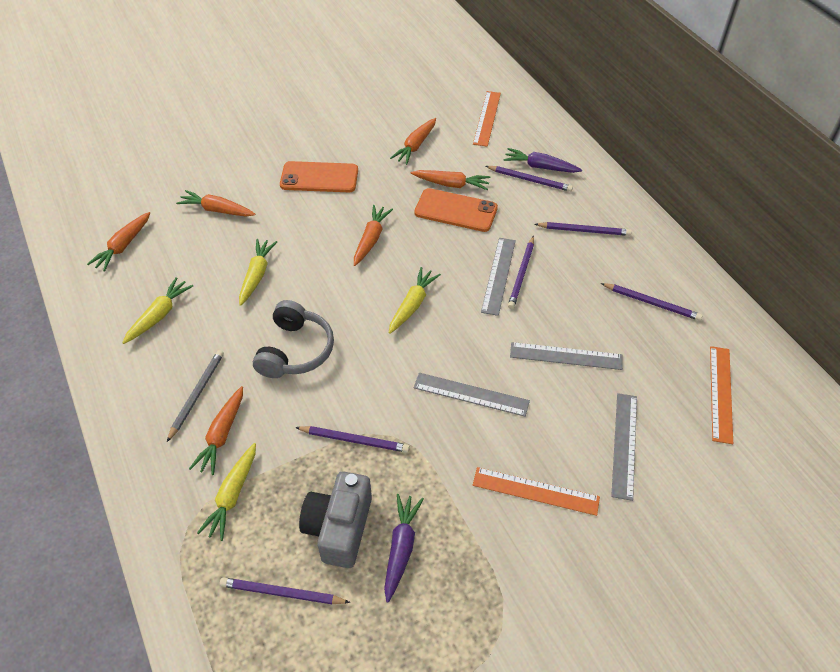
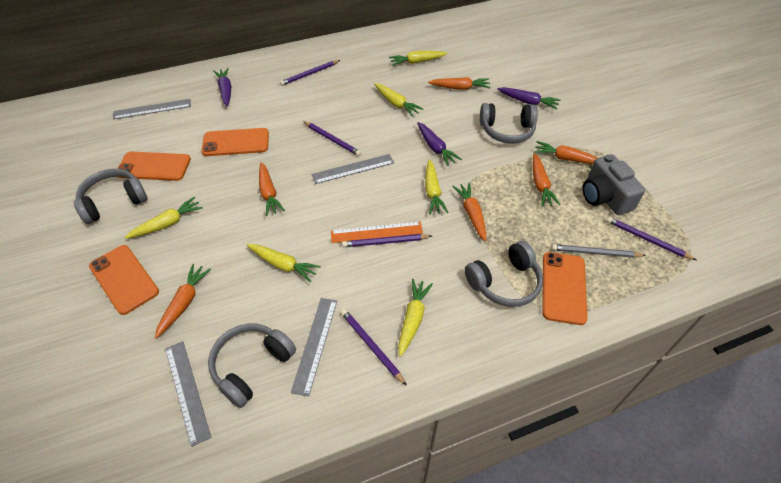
grey headphones: [253,300,334,378] = 1 -> [74,169,148,224] [208,324,296,408] [465,241,543,307] [480,103,538,144] = 4
orange phone: [280,161,358,192] [414,188,498,232] = 2 -> [89,245,159,315] [118,152,191,181] [201,128,269,156] [542,252,587,325] = 4
orange ruler: [473,91,501,147] [473,467,600,516] [710,346,733,444] = 3 -> [331,221,423,243] = 1
purple carrot: [384,494,424,603] [503,148,582,173] = 2 -> [213,68,231,107] [417,122,462,166] [497,87,561,109] = 3
purple pencil: [220,577,350,604] [295,426,410,453] [486,166,573,192] [508,236,534,309] [535,222,632,236] [601,283,703,321] = 6 -> [280,60,340,86] [303,121,361,156] [341,309,407,386] [342,234,432,247] [606,217,696,260] = 5
yellow carrot: [122,277,193,344] [197,443,256,541] [239,239,277,306] [389,267,441,334] = 4 -> [125,197,203,239] [247,244,321,282] [374,83,423,117] [389,51,447,66] [398,279,433,357] [425,160,448,214] = 6

